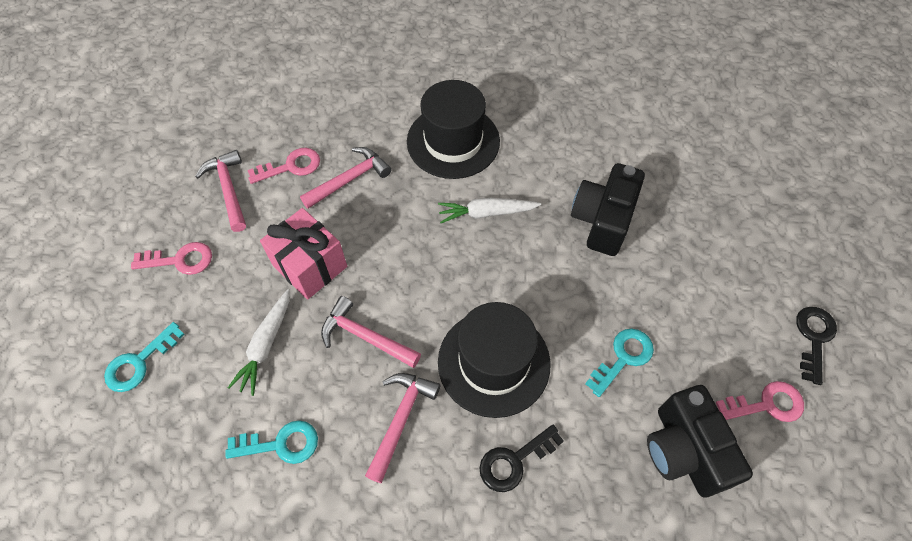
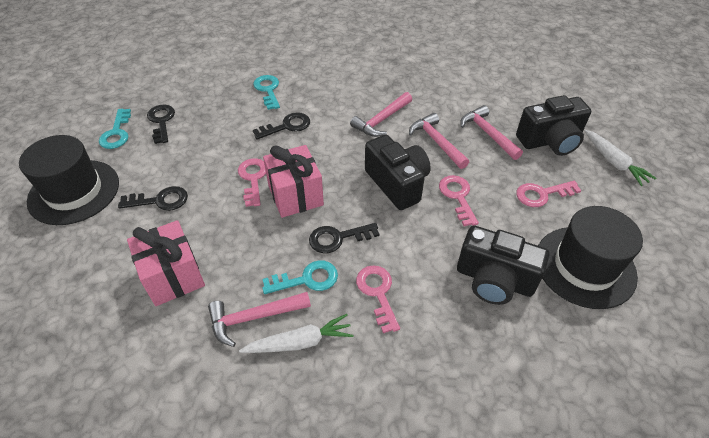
black camera: [571,163,645,256] [647,385,753,498] = 2 -> [365,135,431,210] [457,225,549,305] [516,95,591,156] = 3
black key: [479,424,564,492] [796,307,837,385] = 2 -> [118,186,188,211] [147,105,175,144] [253,112,310,140] [309,223,380,253] = 4
pink gift: [260,208,347,300] = 1 -> [127,220,205,306] [263,145,324,218] = 2
pink key: [131,242,212,275] [248,148,320,184] [716,381,804,422] = 3 -> [238,158,266,207] [356,265,400,334] [439,175,479,226] [516,181,581,207] = 4

